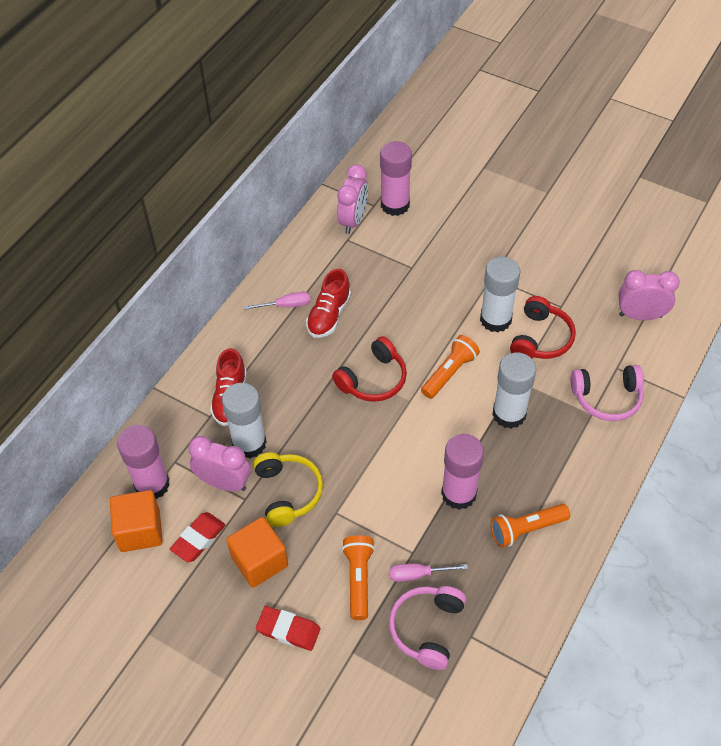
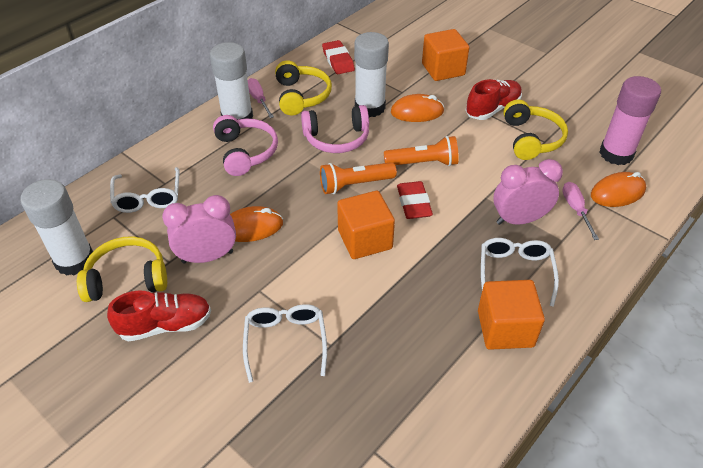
orange cube: [110,490,163,552] [226,517,288,588] = 2 -> [337,191,395,259] [422,29,469,81] [478,280,545,350] = 3
orange flashlight: [342,535,375,620] [421,335,480,399] [491,504,570,548] = 3 -> [320,162,397,194] [384,136,459,166] = 2
orange mouse: none = 0 -> [230,206,283,242] [391,94,444,122] [591,172,646,207] = 3
pink clock: [188,436,251,491] [337,165,368,234] [618,270,680,320] = 3 -> [162,195,236,264] [493,159,563,225] = 2
pink glue stick: [117,425,170,500] [380,141,412,216] [441,434,484,510] = 3 -> [599,76,661,165] = 1
red headphones: [332,336,407,402] [510,296,576,359] = 2 -> none = 0
white glasses: none = 0 -> [110,167,180,213] [243,304,327,383] [481,238,559,307] = 3
yellow headphones: [253,452,323,527] = 1 -> [77,236,167,302] [275,60,332,115] [503,99,568,160] = 3

